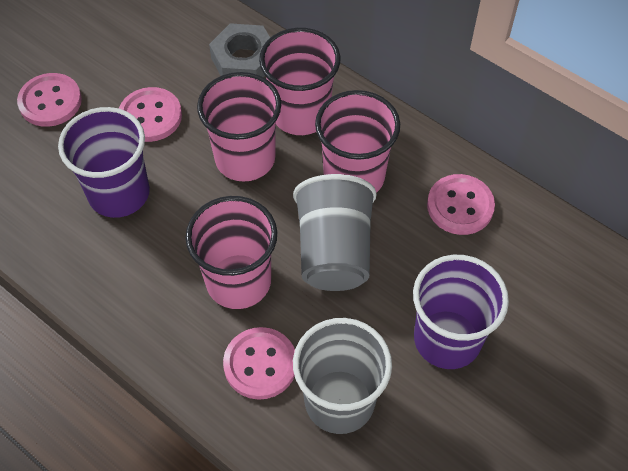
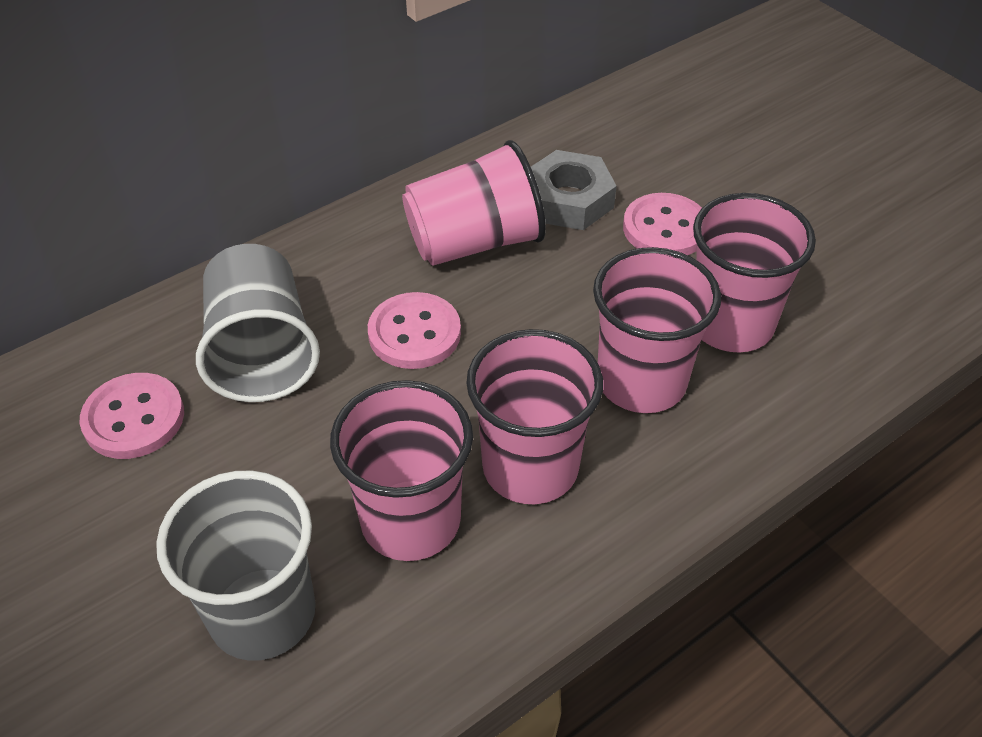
pink button: [17,73,82,127] [119,87,182,142] [223,327,295,400] [427,174,495,235] = 4 -> [80,373,184,459] [368,292,461,369] [623,193,702,255] = 3
pink cup: [185,196,277,309] [197,72,281,182] [259,28,340,135] [315,90,400,193] = 4 -> [330,380,473,561] [402,140,546,266] [466,329,603,504] [593,247,721,413] [693,193,816,352] = 5
purple cup: [58,107,150,218] [413,255,509,369] = 2 -> none = 0

